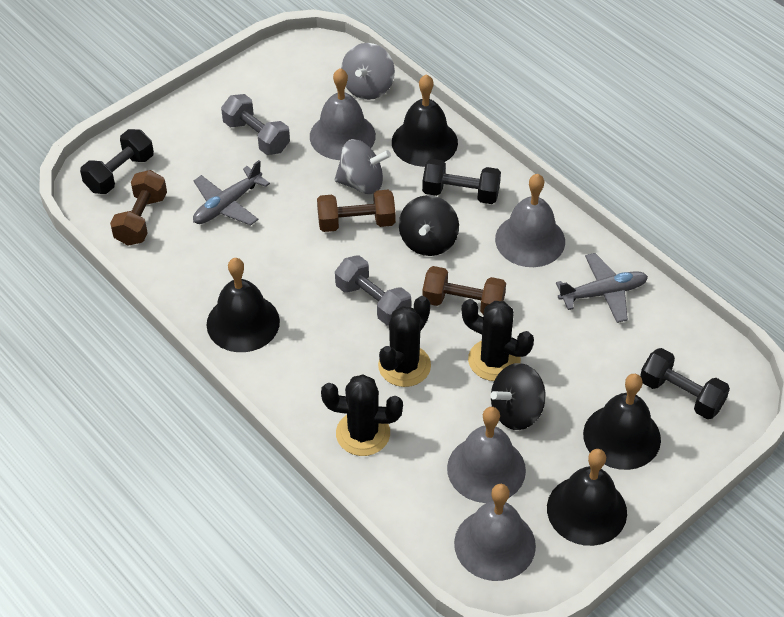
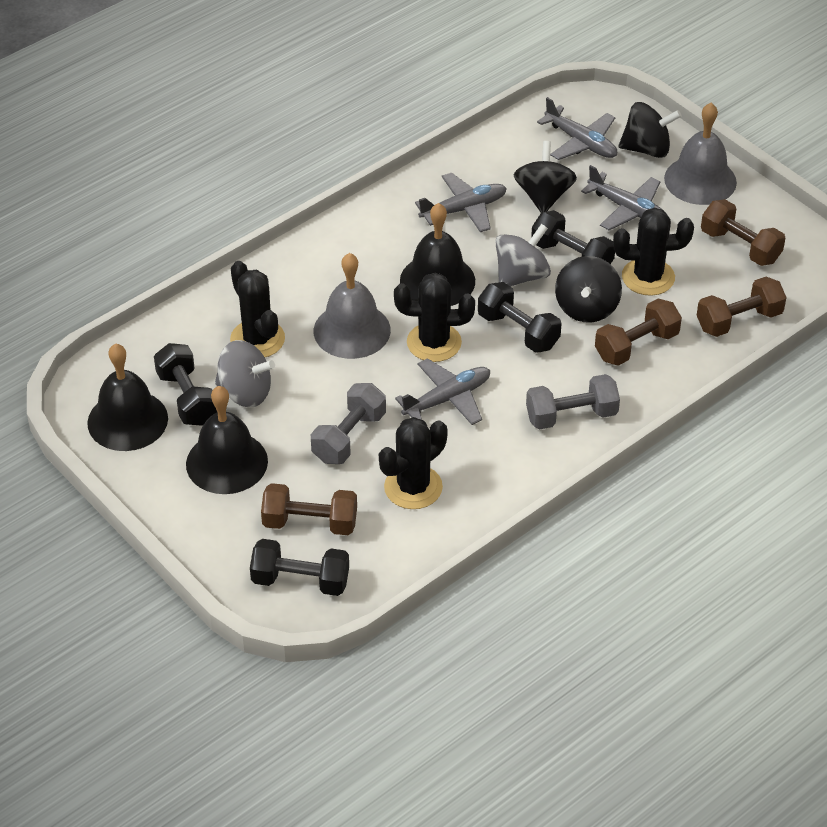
black bell: [207,258,280,352] [392,74,458,167] [547,449,627,546] [583,374,661,470] = 4 -> [87,344,168,451] [186,386,268,494] [400,203,475,306] = 3
black cactus: [321,374,403,456] [378,296,431,387] [462,299,534,381] = 3 -> [230,261,285,357] [379,417,448,509] [394,273,475,362] [613,208,694,296] = 4
black dumbbell: [80,129,154,194] [422,159,501,204] [640,348,730,419] = 3 -> [154,343,218,426] [250,539,349,596] [478,282,561,353] [531,210,615,264] = 4
black spinning top: [399,195,459,256] [491,363,546,430] = 2 -> [514,141,577,213] [555,256,622,323] [619,102,682,158] = 3
brown dumbbell: [110,170,167,246] [317,190,395,232] [422,266,506,315] = 3 -> [261,483,357,535] [595,299,682,366] [697,277,787,337] [701,199,785,266] = 4
grey bell: [310,68,376,160] [447,407,526,503] [454,484,536,581] [495,174,565,267] = 4 -> [314,253,391,359] [664,103,737,205] = 2
grey plane: [193,160,270,226] [556,253,648,323] = 2 -> [395,358,490,425] [415,173,507,232] [537,97,617,160] [581,165,666,230] = 4

